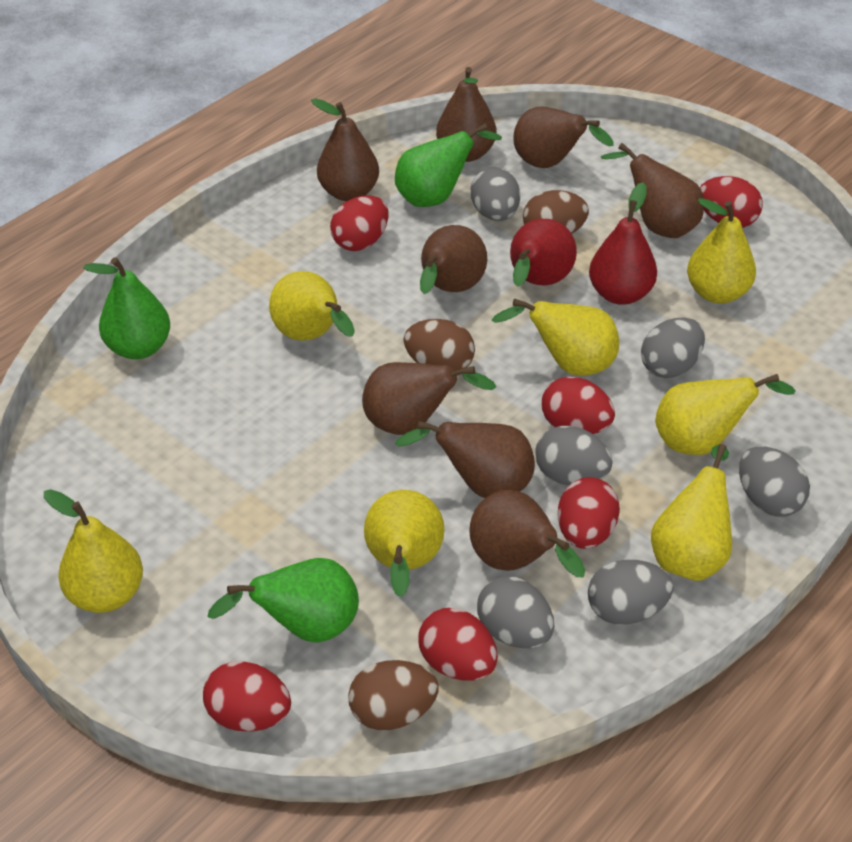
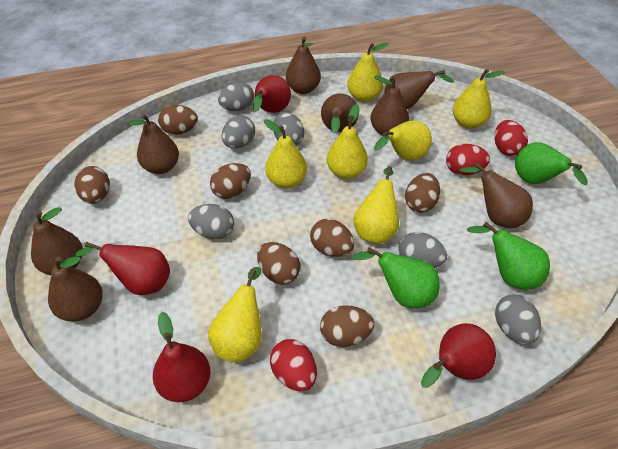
brown egg: [348,660,439,730] [403,319,475,371] [523,190,589,234] = 3 -> [74,166,110,204] [158,105,198,135] [210,163,251,199] [257,242,300,285] [310,219,354,257] [320,305,374,347] [405,173,440,213] = 7
red egg: [203,661,291,731] [330,195,388,251] [418,608,498,681] [542,377,615,434] [558,477,620,549] [700,176,763,228] = 6 -> [270,339,317,391] [446,144,490,175] [495,120,528,156] = 3
red pear: [510,219,577,287] [589,182,657,305] = 2 -> [76,242,170,295] [153,312,210,402] [253,75,291,113] [421,323,496,388] = 4

